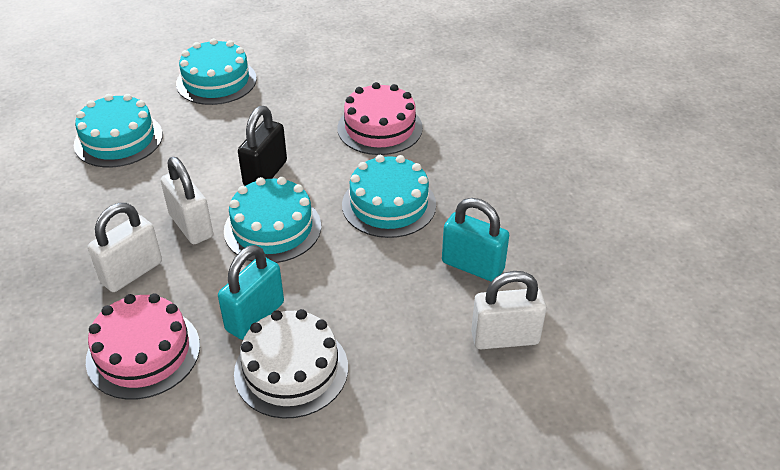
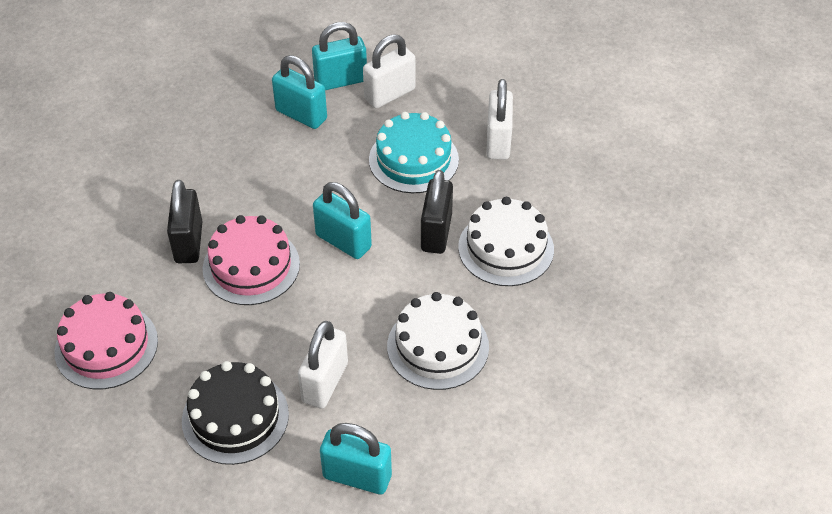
black cake: none = 0 -> [182,361,289,465] = 1
black padlock: [238,106,287,186] = 1 -> [167,180,203,263] [421,170,453,254] = 2
turquoise cake: [74,94,163,167] [176,38,257,105] [224,177,321,263] [342,155,436,238] = 4 -> [369,112,459,193] = 1
turquoise padlock: [218,245,284,340] [442,198,509,282] = 2 -> [272,55,327,129] [312,22,367,90] [313,182,372,259] [320,423,392,494] = 4
white cake: [234,309,348,418] = 1 -> [387,292,489,390] [458,197,554,286] = 2

